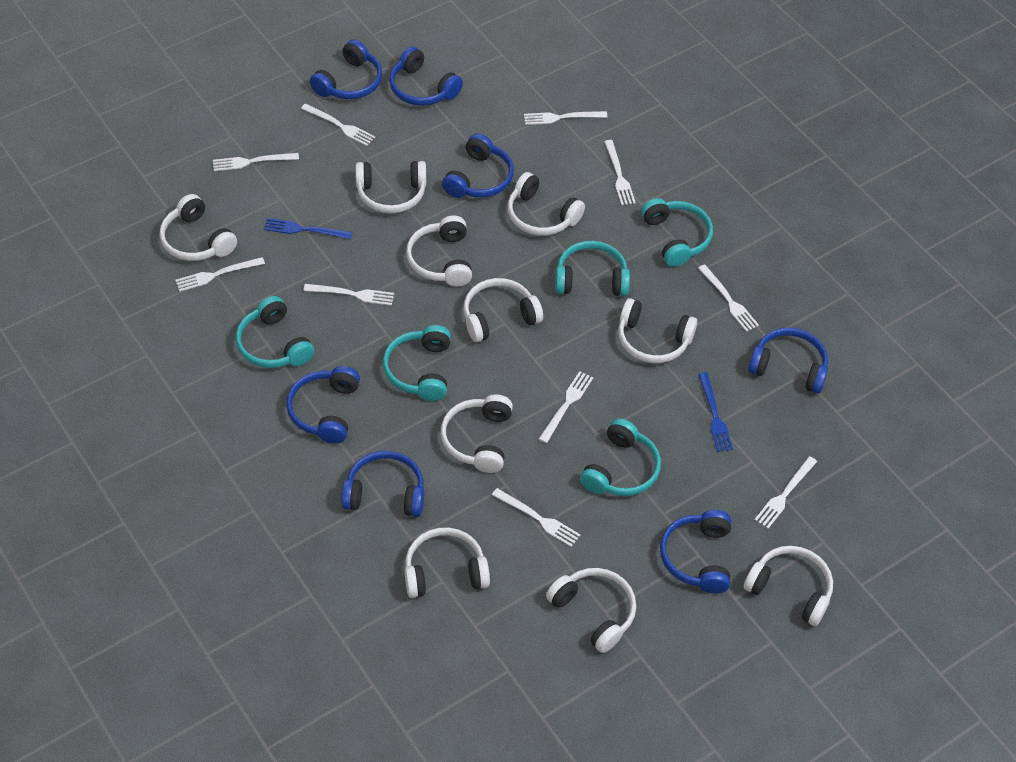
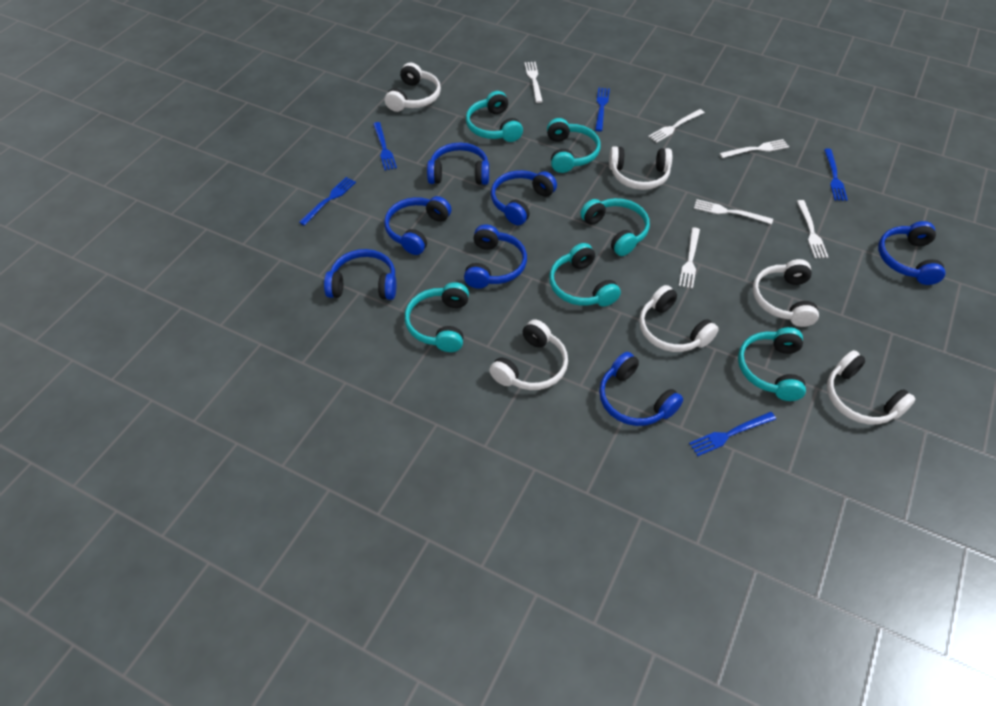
blue fork: [264,218,352,239] [698,372,733,452] = 2 -> [299,177,356,226] [373,122,397,170] [595,87,610,132] [689,412,776,456] [824,148,848,201] = 5
turquoise headphones: [236,296,314,368] [383,325,451,401] [555,241,630,296] [580,418,661,496] [641,198,713,267] = 5 -> [405,282,469,352] [466,91,523,142] [547,118,601,173] [549,243,621,306] [580,198,650,256] [738,327,806,401] = 6
white fork: [175,257,265,292] [213,153,299,171] [301,103,375,146] [303,284,394,306] [492,488,581,547] [524,111,607,125] [539,371,593,443] [604,140,636,205] [698,264,759,332] [754,456,817,529] = 10 -> [525,62,543,103] [648,109,705,143] [679,228,700,289] [694,199,773,224] [719,139,789,158] [797,200,828,258] = 6
white headphones: [160,194,237,261] [355,161,426,213] [405,528,490,598] [406,215,472,287] [441,394,513,473] [464,278,543,342] [508,172,585,236] [546,568,636,653] [618,298,697,363] [744,546,833,626] = 10 -> [385,63,441,112] [489,319,568,390] [609,146,672,190] [639,285,719,352] [753,259,819,327] [827,350,916,424] = 6

